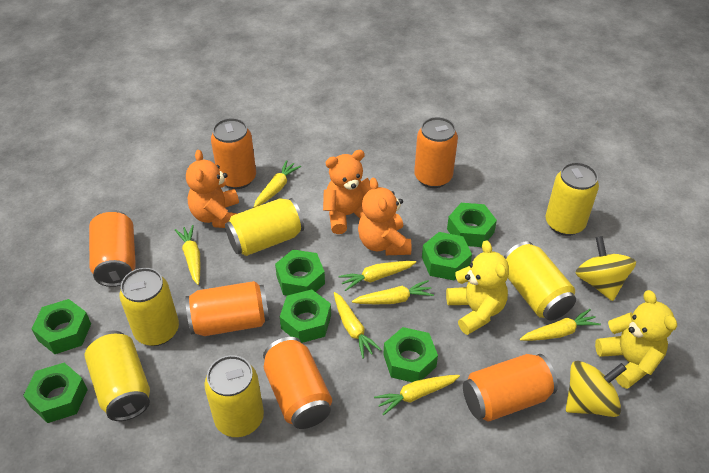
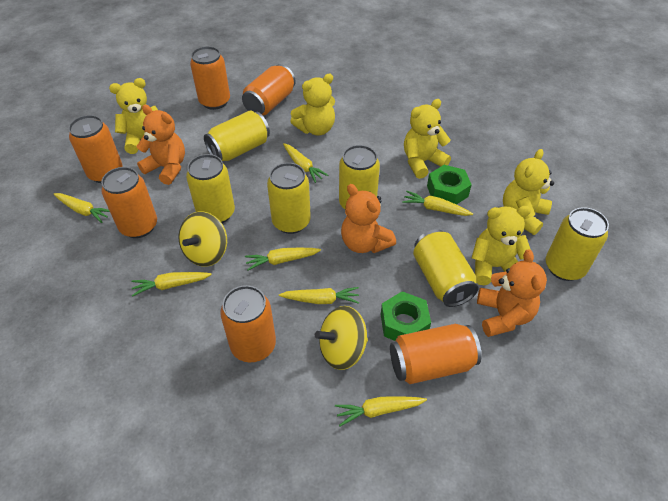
green nut: [23,363,88,423] [31,299,91,354] [275,250,325,296] [280,289,331,343] [383,327,438,382] [422,232,472,280] [447,203,497,247] = 7 -> [381,291,431,341] [427,165,472,205] = 2
yellow teddy bear: [446,240,509,335] [595,290,677,389] = 2 -> [109,78,158,154] [290,73,335,136] [404,99,451,179] [472,206,531,285] [503,149,554,235] = 5

